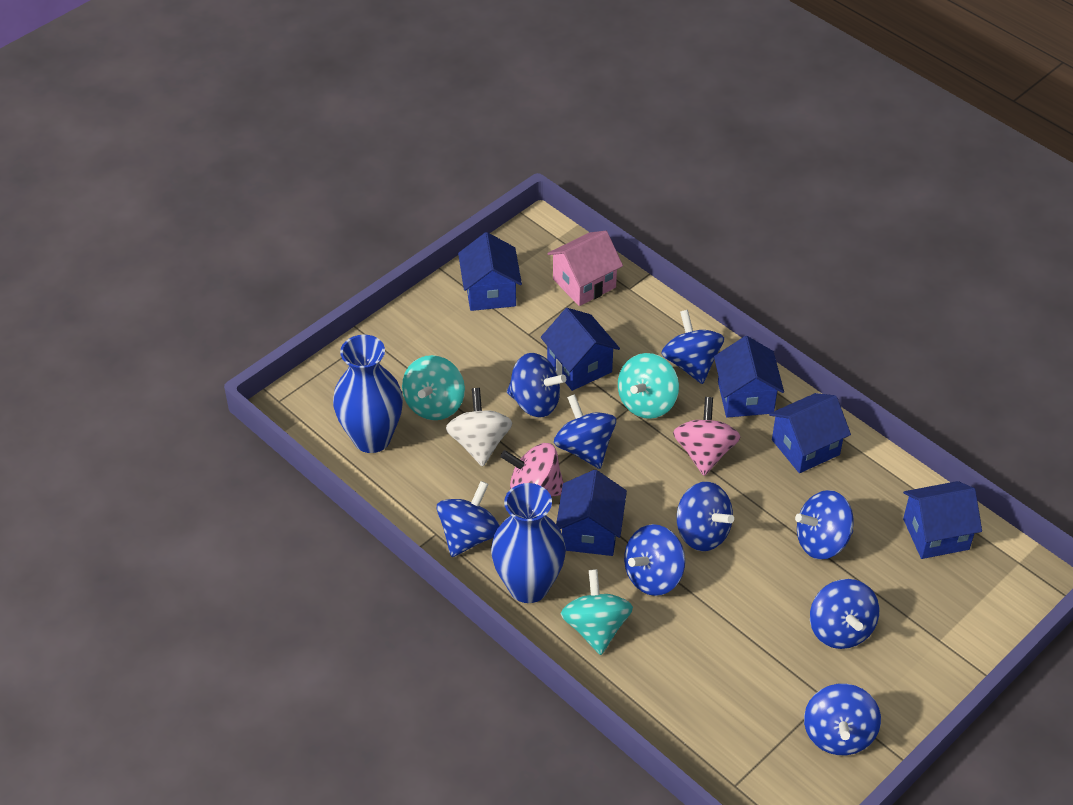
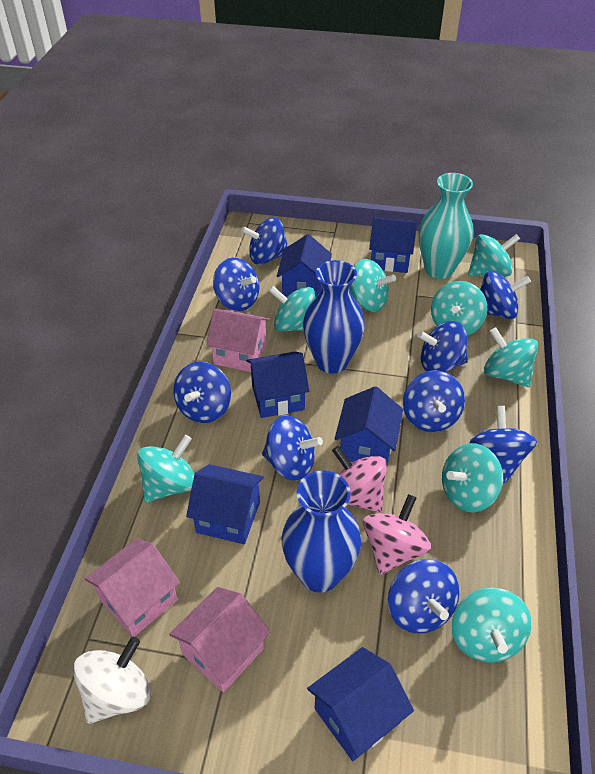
pink house: [547,231,623,306] = 1 -> [85,538,180,637] [169,587,271,692] [206,309,270,372] = 3
turquoise spinning top: [402,355,465,420] [561,569,633,655] [618,353,679,419] = 3 -> [137,435,195,503] [269,286,315,331] [349,259,396,312] [431,281,487,335] [442,443,503,512] [451,587,532,663] [468,234,520,277] [484,327,538,387] = 8
turquoise vase: none = 0 -> [419,173,473,279] = 1

